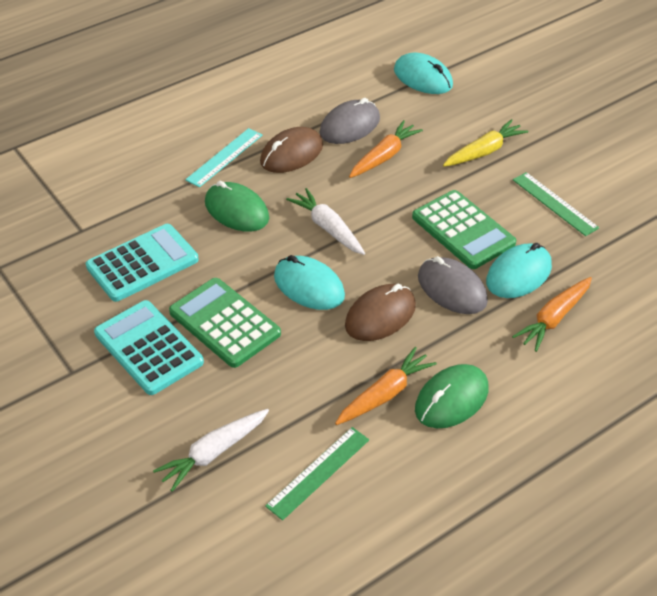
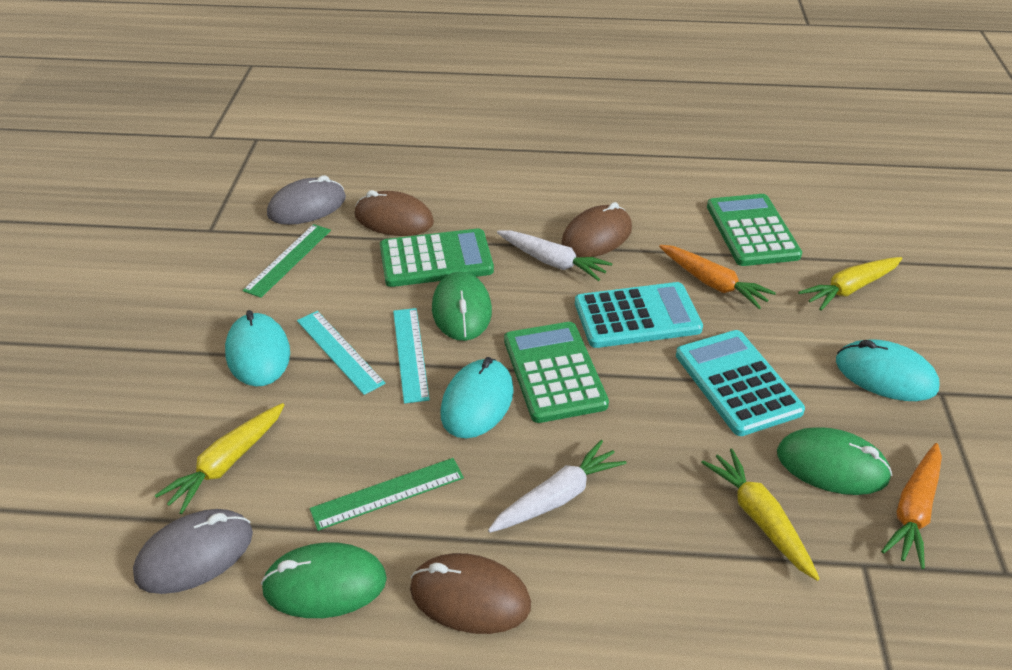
brown mouse: [260,127,323,173] [345,284,416,341] = 2 -> [355,190,434,236] [410,553,531,634] [561,202,632,257] = 3
green calculator: [169,278,281,368] [412,190,516,269] = 2 -> [380,228,494,287] [504,322,609,423] [707,194,802,266] = 3
green mouse: [205,181,269,232] [415,364,489,428] = 2 -> [261,542,387,618] [432,272,492,341] [777,427,892,495] = 3
orange carrot: [335,347,437,425] [349,120,423,178] [512,277,592,352] = 3 -> [659,245,776,309] [881,443,942,569] = 2
turquoise ruler: [185,128,262,187] = 1 -> [297,311,385,395] [393,308,430,404] = 2
yellow carrot: [443,119,528,167] = 1 -> [154,403,284,514] [701,449,820,581] [798,257,902,311] = 3

